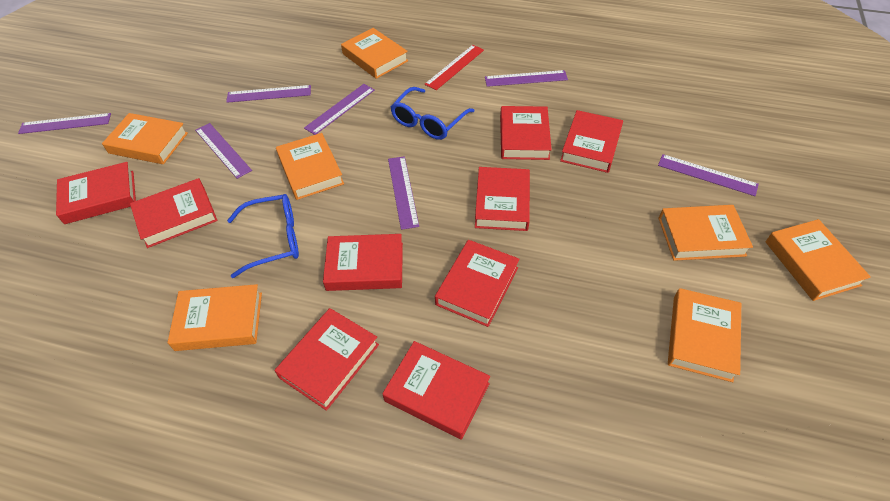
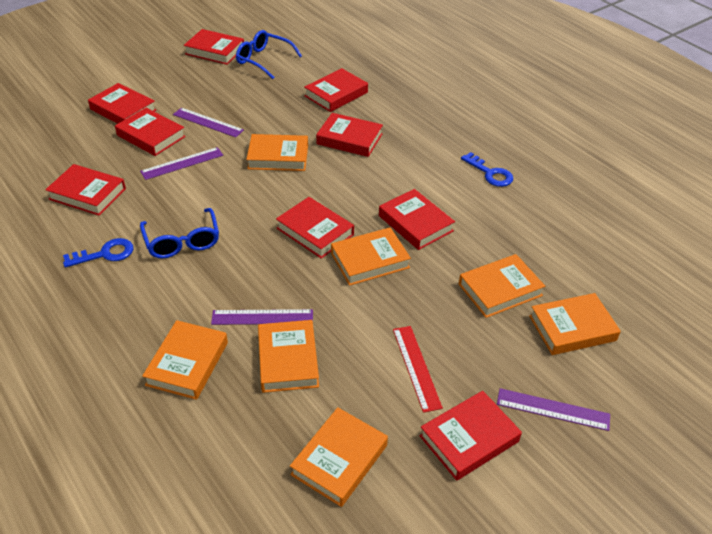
blue key: none = 0 -> [63,238,134,268] [461,152,513,187] = 2
purple ruler: [18,113,111,134] [195,123,252,179] [226,85,311,103] [304,84,375,135] [388,156,419,230] [485,70,568,87] [658,154,759,196] = 7 -> [140,147,223,180] [173,108,244,137] [211,309,313,325] [497,388,610,431] = 4

